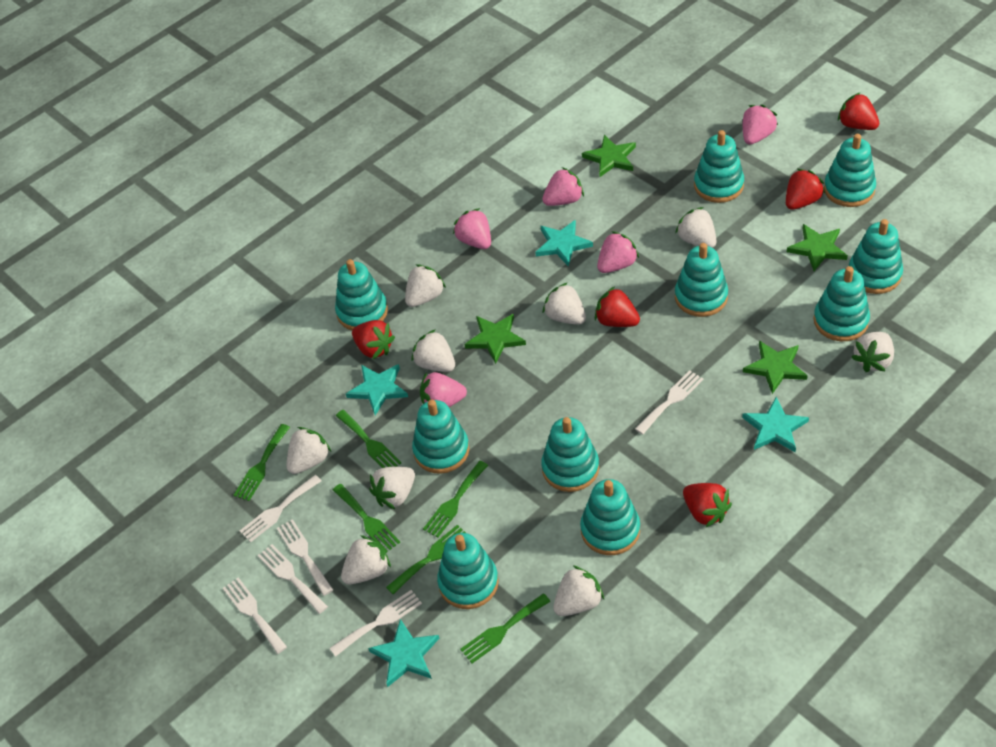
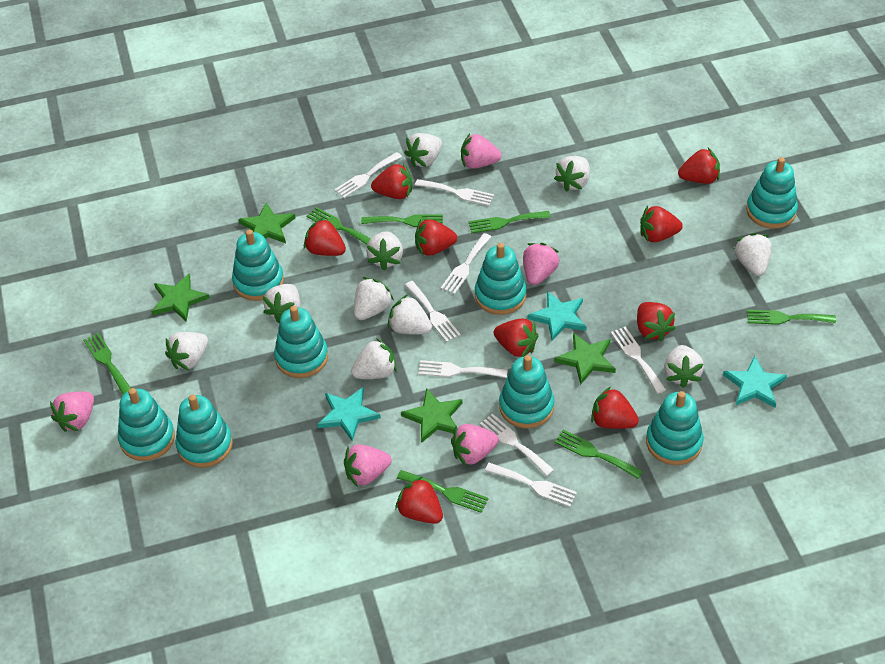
green fork: [234,424,290,501] [333,484,400,553] [336,410,401,468] [386,525,466,595] [423,461,488,538] [460,593,551,663] = 6 -> [83,333,131,395] [306,207,371,245] [361,214,443,227] [397,470,489,513] [468,211,551,233] [554,429,643,479] [747,310,836,325] = 7
red strawberry: [352,320,395,359] [595,287,640,327] [683,483,732,527] [786,169,825,210] [838,92,879,130] = 5 -> [304,218,346,256] [371,163,412,199] [395,477,443,524] [415,219,457,256] [494,319,538,357] [591,387,639,429] [637,302,676,342] [640,206,683,242] [678,148,720,184] = 9
turquoise stacking toy: [335,259,388,330] [412,400,469,474] [437,533,499,609] [541,417,599,492] [580,479,640,555] [675,243,728,317] [694,130,744,203] [813,266,870,341] [824,134,876,207] [849,219,903,294] = 10 -> [118,388,175,461] [176,395,233,468] [232,229,284,301] [274,306,328,378] [475,243,527,315] [499,355,554,428] [646,391,703,465] [746,157,798,229] = 8
turquoise star: [346,364,408,415] [368,619,440,687] [535,220,593,266] [742,397,809,452] = 4 -> [317,387,381,441] [528,291,587,341] [723,356,787,408] = 3
white fork: [223,578,287,654] [240,475,322,542] [258,544,328,614] [277,519,333,596] [329,590,422,657] [635,370,703,435] = 6 -> [334,152,402,198] [405,281,461,342] [415,179,494,206] [418,360,508,378] [441,233,491,294] [480,414,554,476] [485,463,577,507] [611,327,666,394] = 8
white strawberry: [287,427,331,474] [341,535,391,585] [369,466,415,509] [405,264,446,307] [412,329,455,372] [543,282,586,325] [553,566,604,616] [675,207,716,248] [851,332,894,372] = 9 -> [165,332,208,370] [263,284,300,324] [351,338,397,379] [354,277,394,320] [366,231,403,271] [388,294,432,334] [404,133,442,167] [554,156,590,192] [664,345,704,388] [734,233,772,276] = 10

